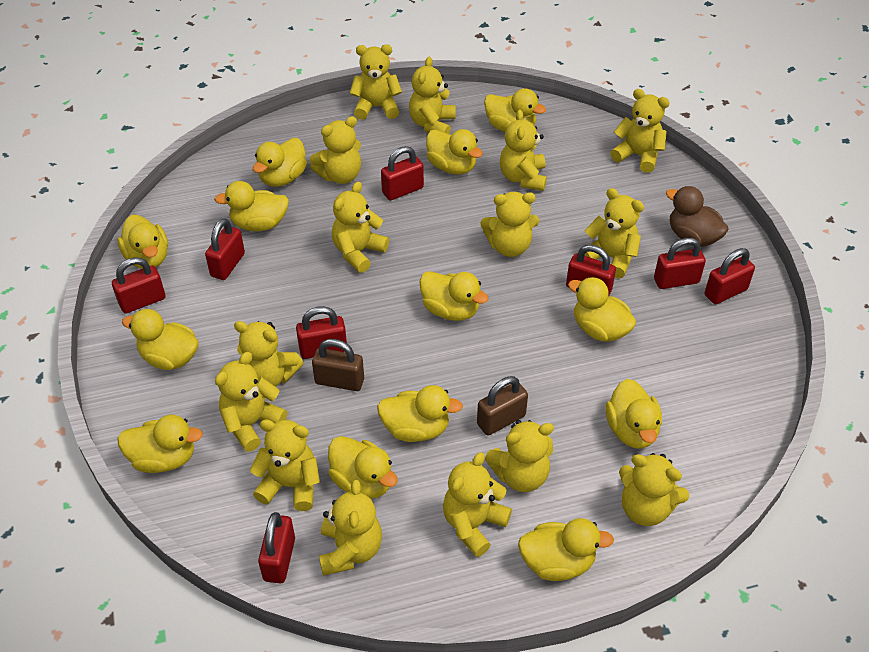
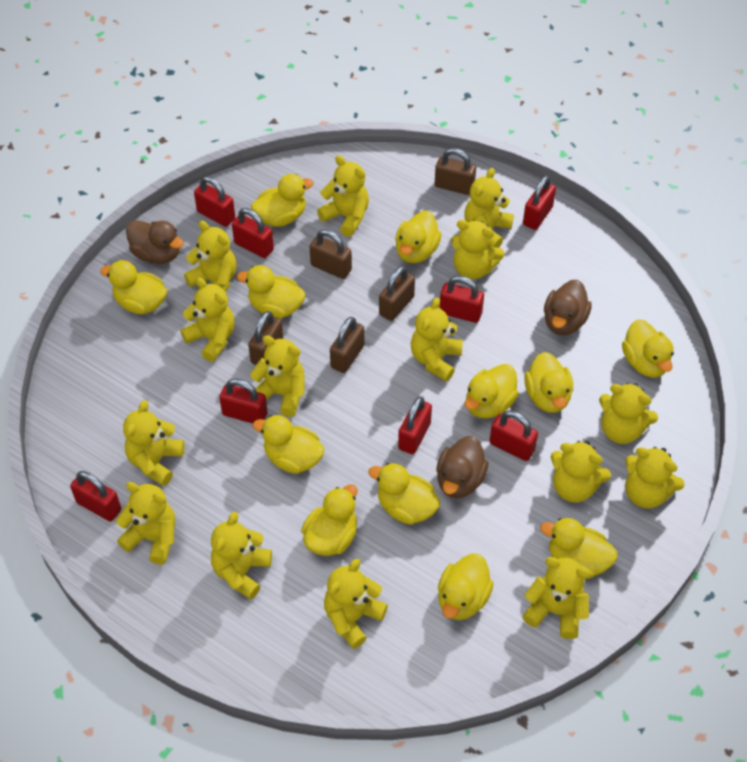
brown duck: [666,186,729,247] = 1 -> [126,220,184,264] [436,436,488,498] [544,280,592,335] = 3
brown padlock: [312,339,364,391] [477,376,528,436] = 2 -> [248,311,283,365] [310,229,352,279] [330,317,364,373] [379,266,415,321] [435,148,476,195] = 5
yellow duck: [117,215,168,269] [117,414,203,473] [122,309,199,370] [214,181,289,231] [253,138,307,187] [328,436,398,499] [377,385,463,442] [419,271,489,321] [426,129,483,175] [484,88,546,132] [518,518,614,581] [568,277,636,342] [606,379,662,449] = 13 -> [100,260,167,314] [237,265,305,318] [251,174,314,227] [253,415,325,474] [301,484,358,556] [368,463,440,525] [395,210,442,263] [438,553,494,620] [465,364,519,418] [524,352,573,413] [540,518,618,579] [622,319,674,378] = 12

